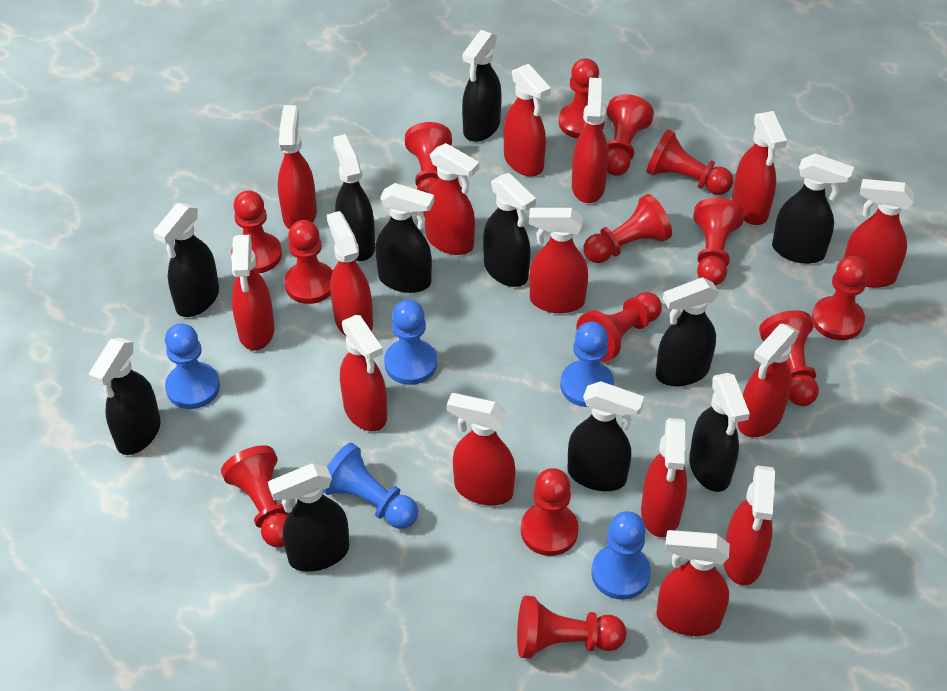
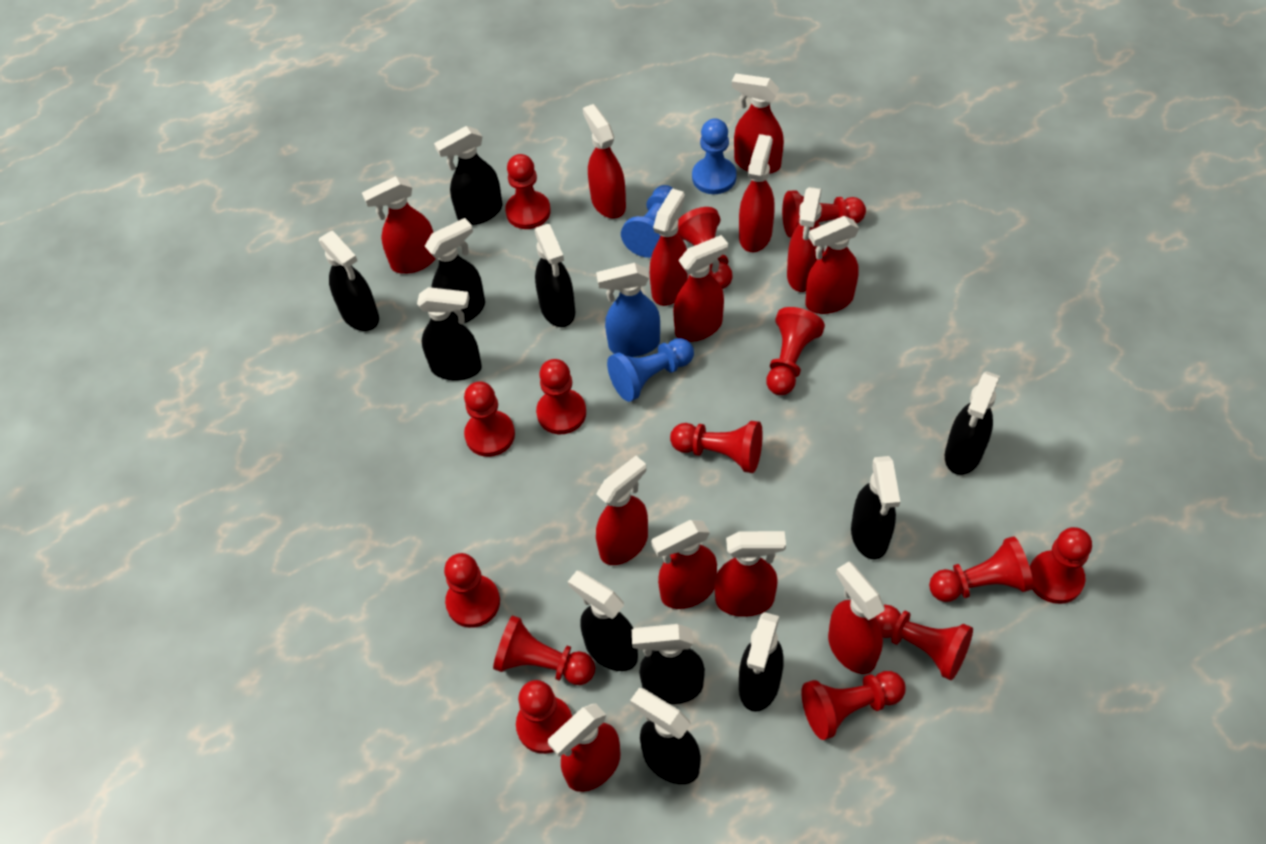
blue pawn: [165,323,220,409] [323,443,418,529] [384,300,437,385] [560,322,614,407] [591,511,651,600] = 5 -> [607,338,694,402] [621,185,674,258] [692,119,737,194] = 3
blue spray bottle: none = 0 -> [596,263,660,357] = 1
red spray bottle: [231,234,274,351] [278,105,317,230] [327,211,373,336] [340,315,387,431] [424,143,479,255] [447,393,516,506] [504,64,551,176] [529,208,588,313] [572,78,609,203] [641,418,687,537] [657,530,730,636] [723,466,775,585] [732,111,787,225] [737,324,799,437] [844,179,914,288] = 15 -> [362,176,436,274] [548,704,620,792] [583,104,626,218] [596,456,648,565] [650,188,688,306] [651,520,717,609] [673,235,728,342] [714,531,786,617] [732,74,784,174] [739,134,775,252] [787,187,824,292] [805,216,860,314] [828,562,885,674] = 13

